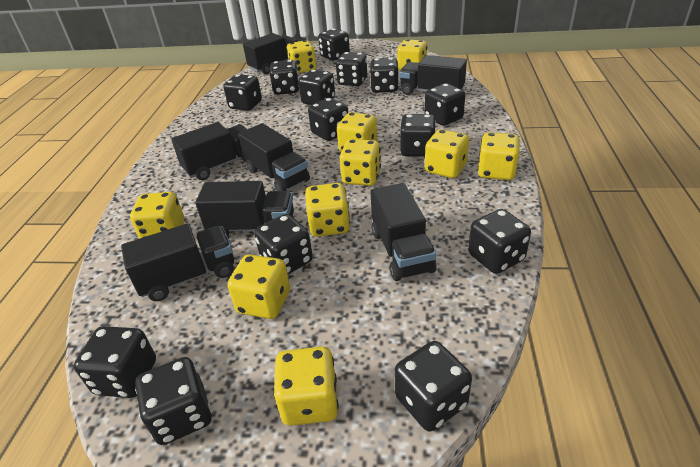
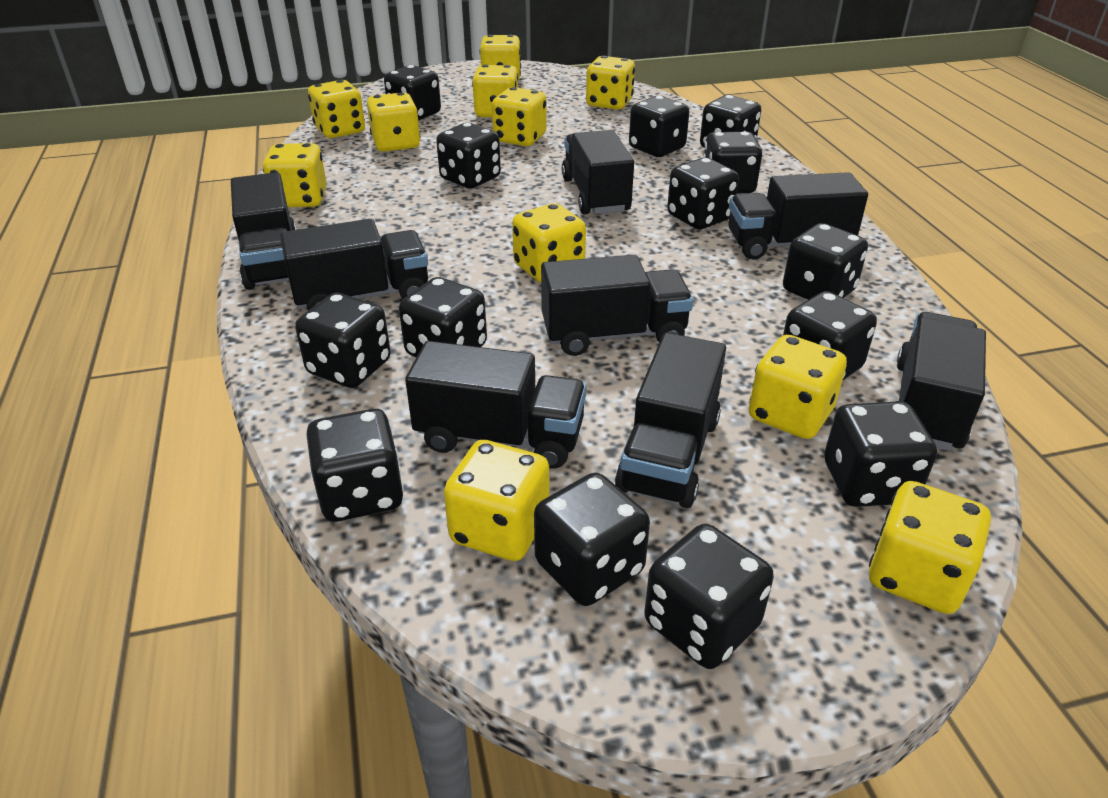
black truck: [121,224,234,301] [171,122,247,180] [195,181,294,237] [238,123,310,191] [243,33,299,74] [370,183,437,281] [399,55,467,95] = 7 -> [231,172,297,290] [280,219,428,311] [405,341,586,468] [541,255,693,356] [562,130,634,215] [615,333,726,508] [728,172,868,260] [896,312,986,451] = 8
yellow dice: [130,192,184,239] [227,254,290,319] [273,346,339,426] [287,40,316,73] [305,183,350,237] [337,112,377,152] [340,139,381,186] [397,39,427,71] [425,129,469,178] [478,132,520,180] = 10 -> [263,143,327,207] [308,80,365,138] [367,92,420,152] [444,440,549,561] [472,65,518,117] [480,35,521,81] [492,87,547,146] [512,203,586,283] [586,56,635,110] [749,335,847,439] [869,481,991,614] = 11

